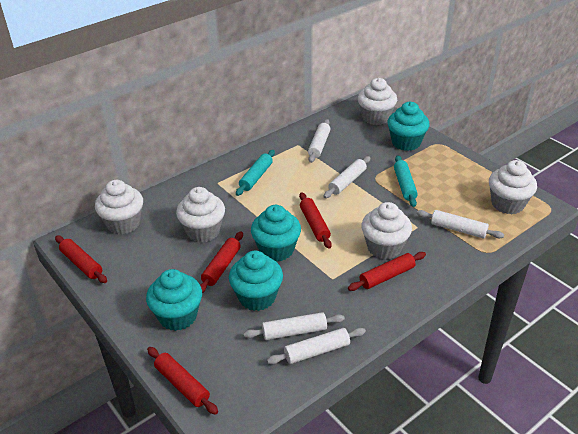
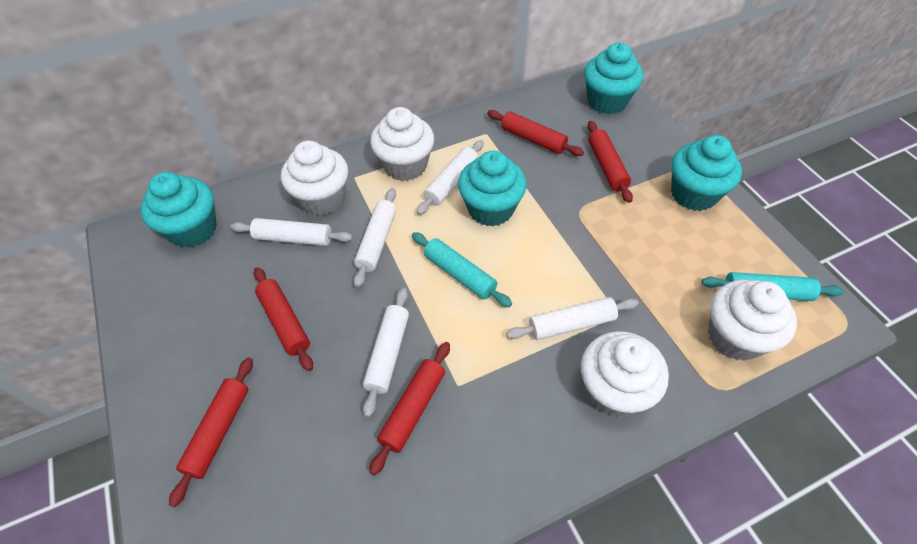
white cupcake: [95,180,143,234] [176,187,225,242] [358,78,397,125] [361,202,412,259] [489,160,537,214] = 5 -> [281,141,348,216] [370,107,434,181] [581,331,669,417] [708,279,797,361] = 4

